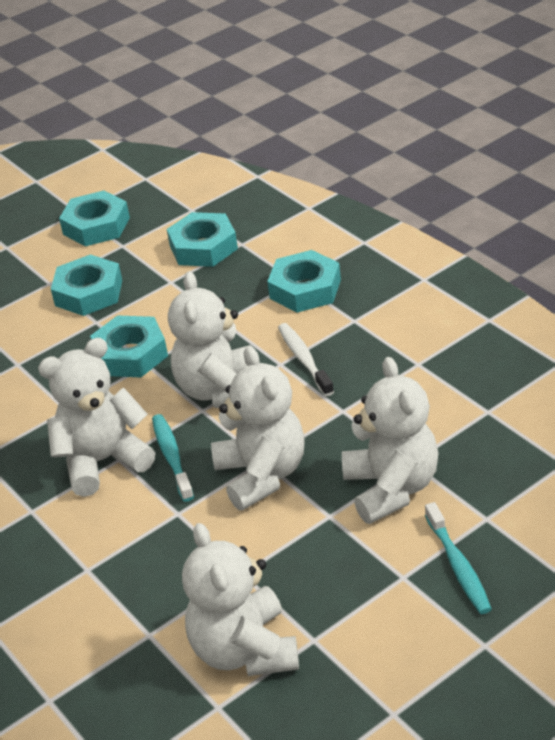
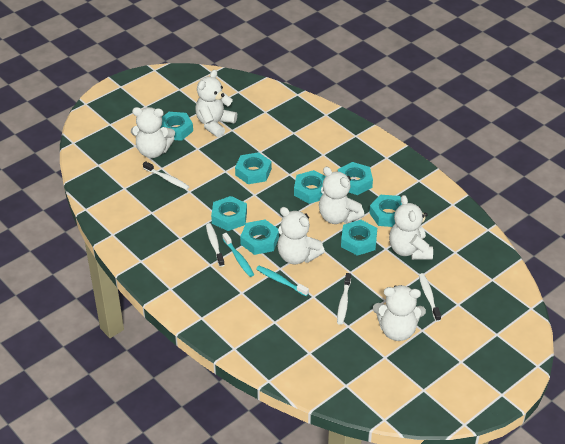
turquoise nut: [51,255,122,316] [59,190,130,246] [90,315,168,378] [167,212,238,267] [267,250,341,313] = 5 -> [160,112,193,141] [211,196,247,231] [235,152,272,184] [240,220,279,255] [294,170,326,204] [338,162,373,195] [341,220,377,256] [369,195,402,227] = 8
white teddy bear: [38,338,155,497] [168,271,251,408] [182,523,299,676] [211,346,305,511] [342,357,439,524] = 5 -> [131,107,175,158] [195,70,237,138] [277,207,325,265] [319,167,364,224] [373,285,426,341] [389,195,433,260] = 6
white toothbrush: [278,323,334,396] = 1 -> [143,161,190,190] [206,223,224,267] [337,273,351,325] [419,273,441,322] = 4

